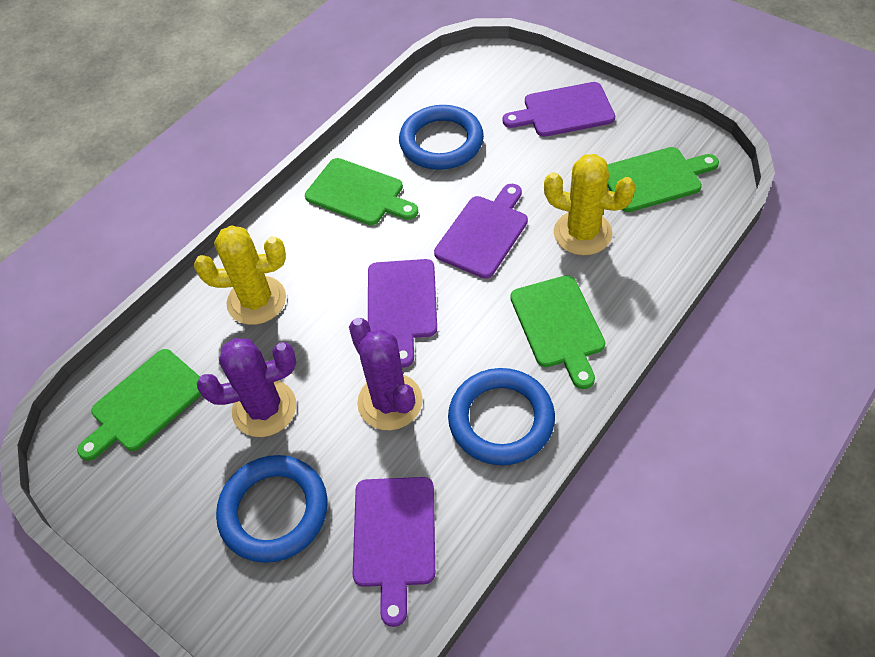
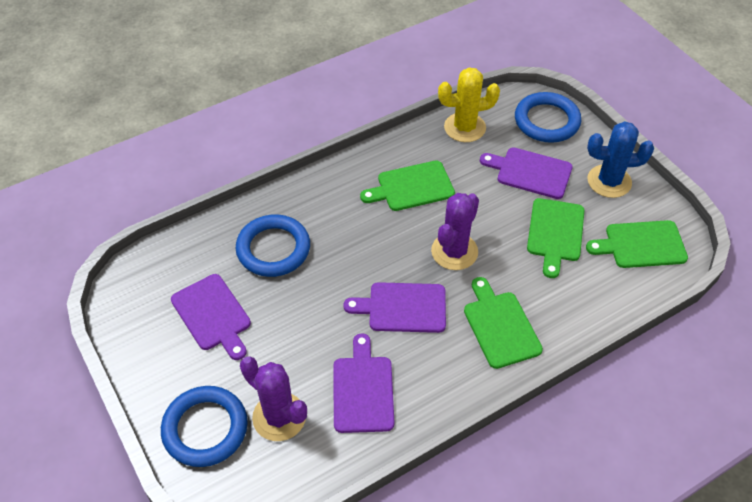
blue cactus: none = 0 -> [587,121,654,198] = 1
yellow cactus: [194,225,286,325] [544,154,636,255] = 2 -> [438,67,500,142] = 1

